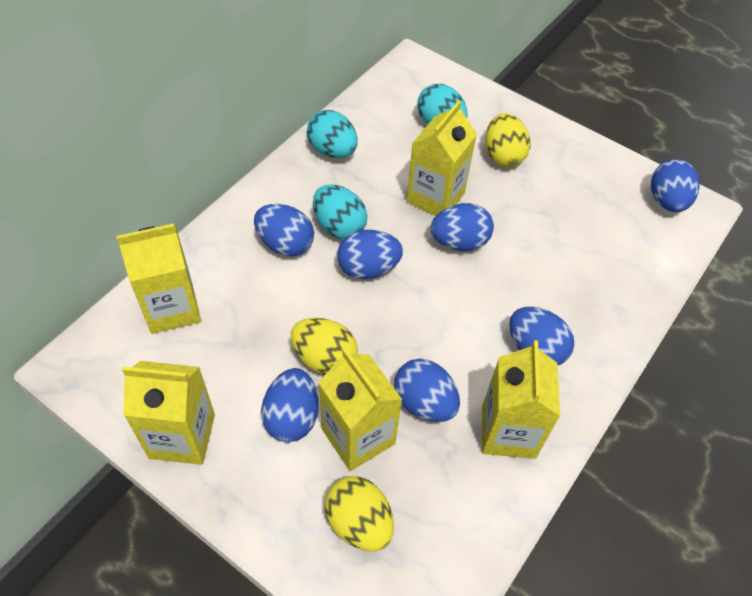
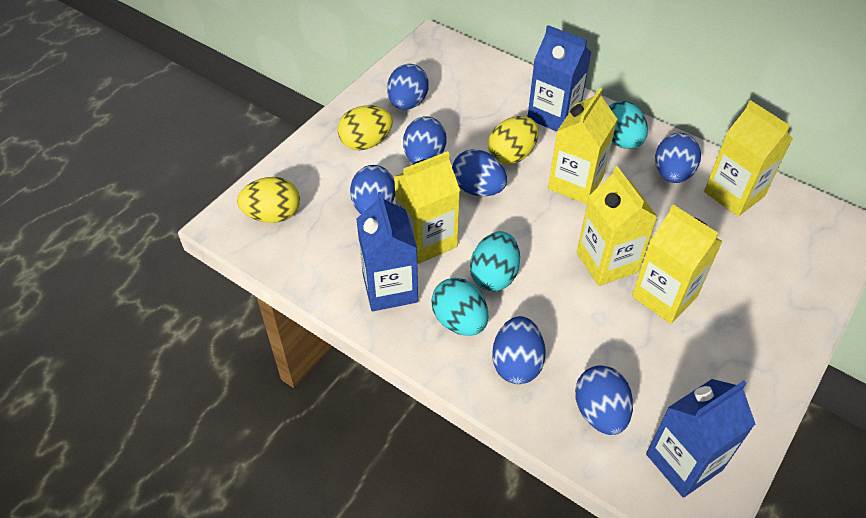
blue carton: none = 0 -> [356,192,418,311] [528,25,592,132] [646,379,755,498] = 3

